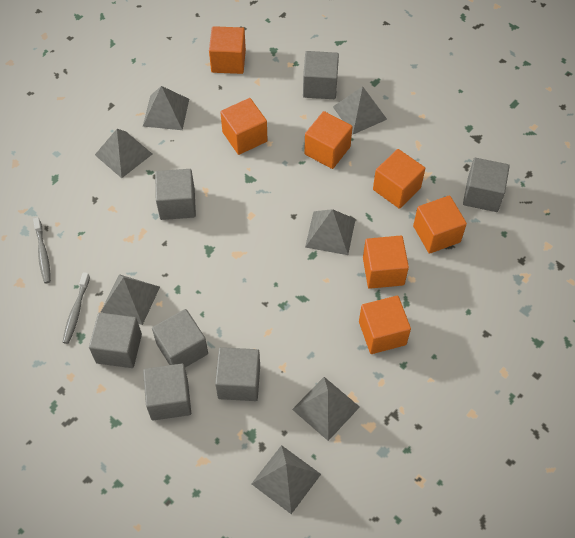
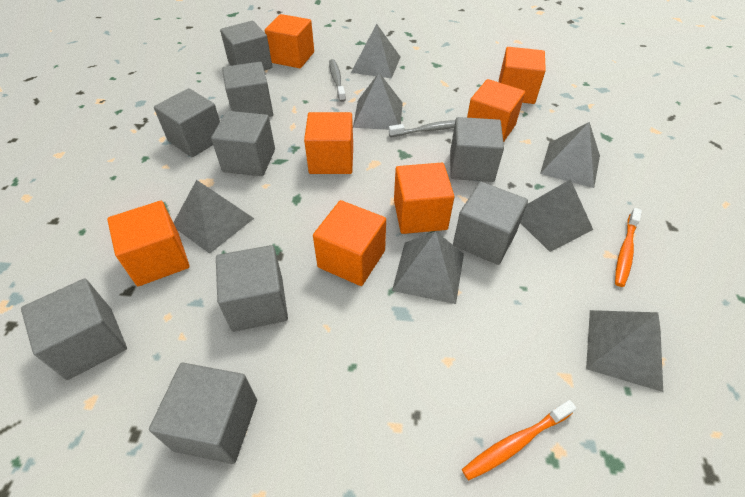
grey cube: [89,313,142,368] [143,364,191,421] [152,309,208,367] [155,169,196,220] [215,347,260,401] [303,51,339,99] [463,158,510,212] = 7 -> [21,279,127,380] [149,363,257,464] [154,88,220,157] [211,111,275,176] [216,245,288,332] [220,21,272,71] [222,62,273,117] [450,117,504,182] [453,182,528,265] = 9
orange toothbrush: none = 0 -> [462,400,576,480] [615,208,642,287] = 2

